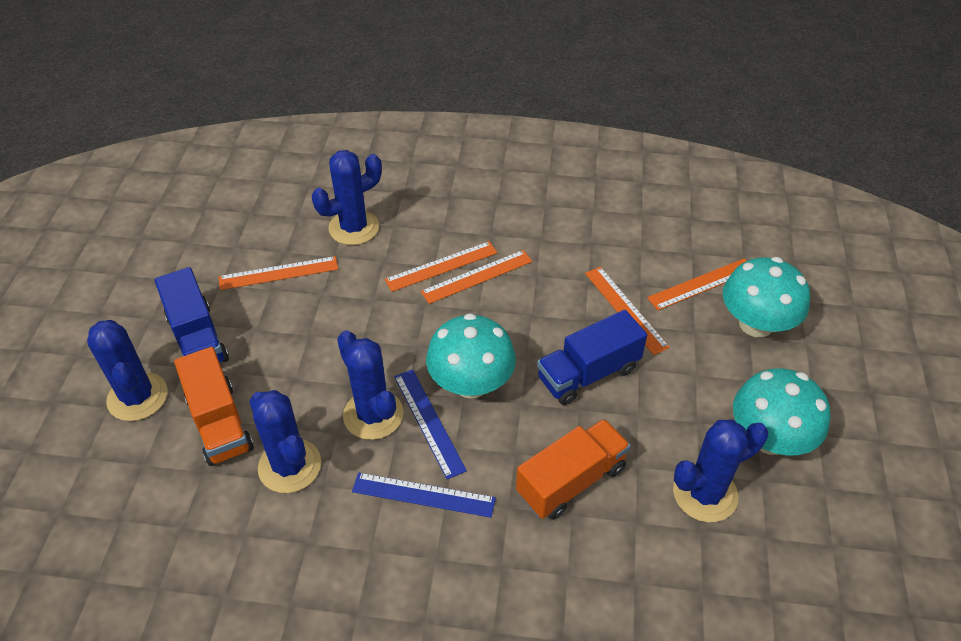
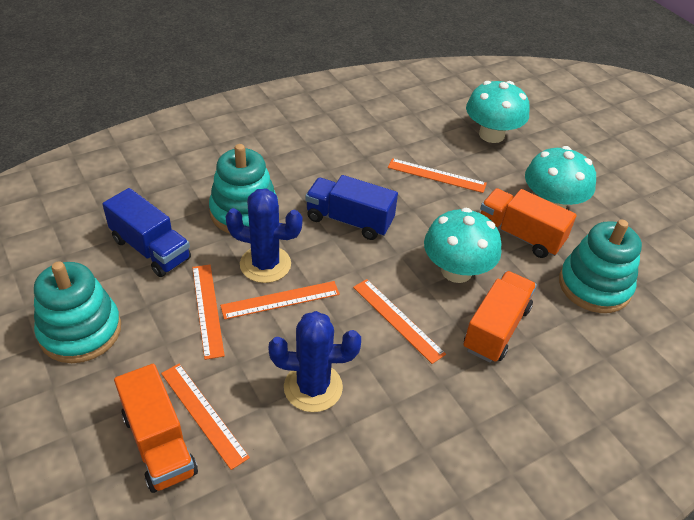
blue cactus: [87,320,168,421] [249,390,321,493] [312,150,382,245] [337,331,404,440] [673,420,768,522] = 5 -> [225,189,303,283] [268,311,361,412] = 2
blue ruler: [352,472,496,518] [394,369,467,479] = 2 -> none = 0
orange truck: [174,347,254,466] [516,419,631,520] = 2 -> [114,364,198,493] [463,271,537,363] [480,188,577,258] = 3
turquoise stacking toy: none = 0 -> [34,261,121,363] [209,144,278,233] [559,220,642,313] = 3

